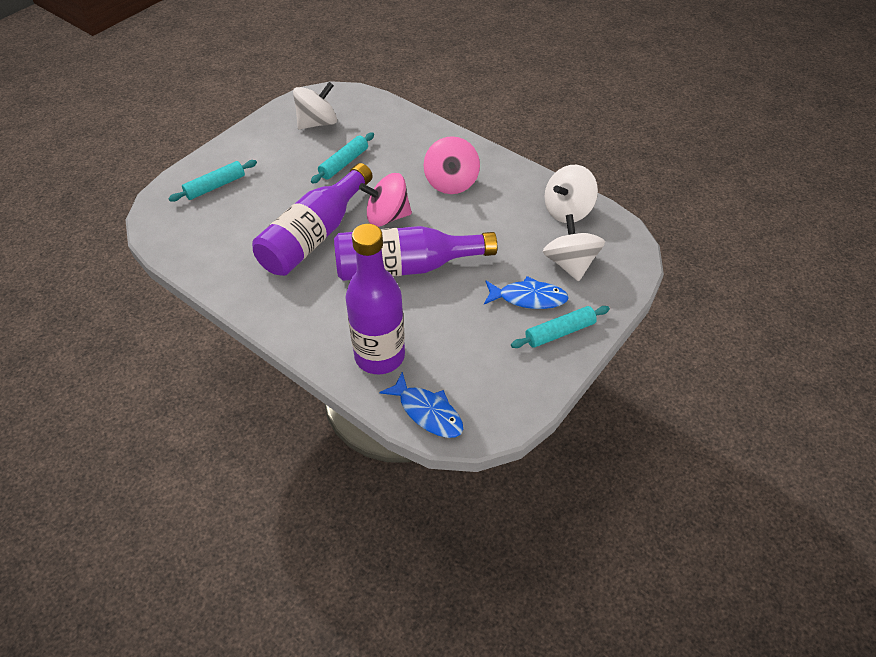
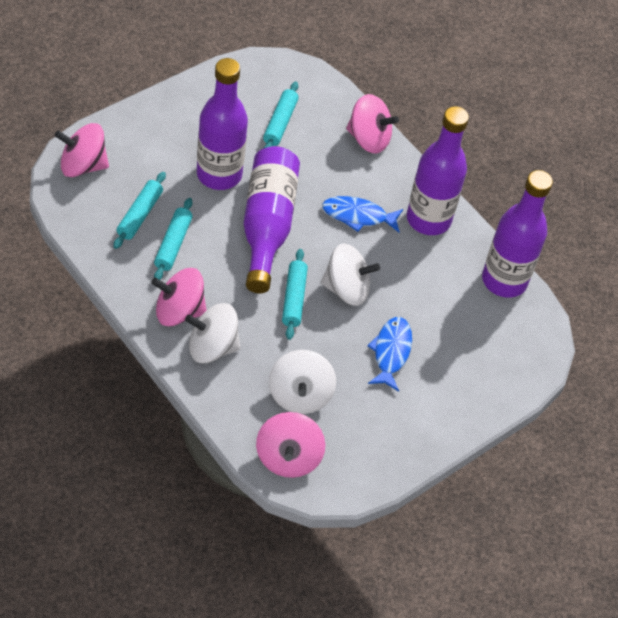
pink spinning top: [359,173,412,227] [424,136,480,194] = 2 -> [55,123,109,177] [151,268,207,326] [256,412,325,478] [346,94,399,154] = 4
purple bottle: [252,163,373,276] [334,226,497,281] [345,224,405,374] = 3 -> [197,58,248,190] [243,146,300,293] [407,106,469,235] [482,170,553,298] = 4
turquoise rolling pin: [168,160,257,202] [311,132,374,184] [511,306,610,348] = 3 -> [113,172,166,249] [154,198,193,280] [263,81,299,149] [282,249,308,340] = 4

